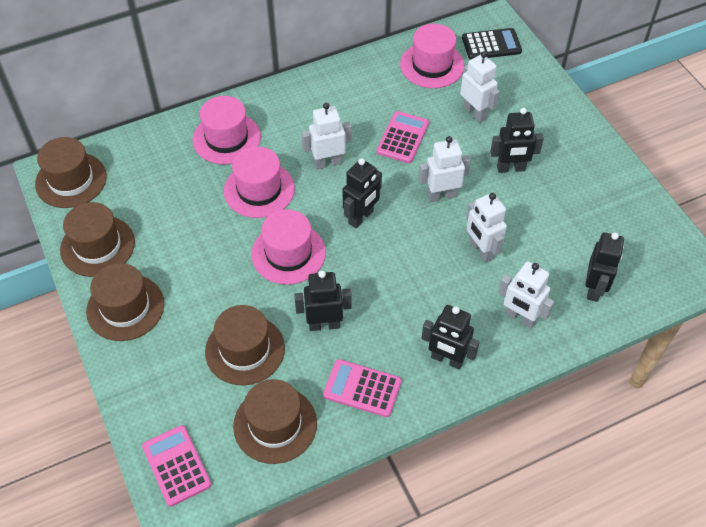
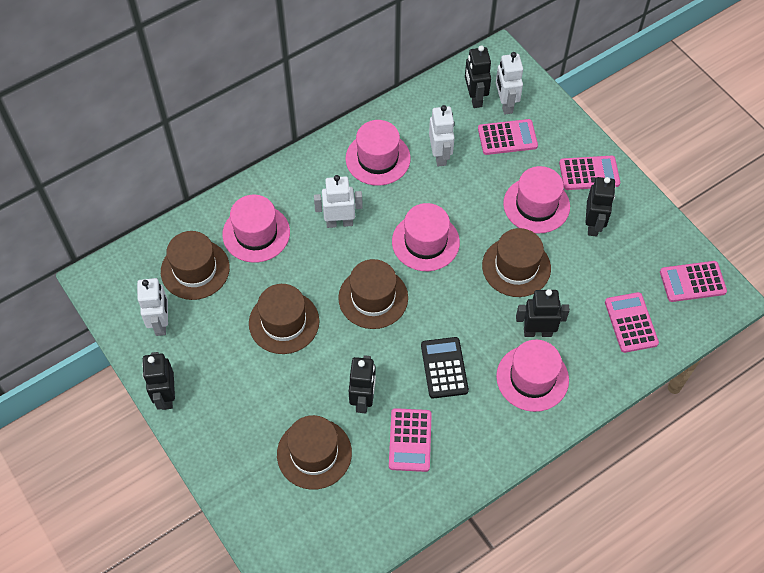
pink calculator: [142,425,212,507] [323,359,401,417] [377,111,429,163] = 3 -> [389,408,432,472] [478,119,538,155] [559,155,620,190] [605,292,659,353] [660,261,727,302] = 5
pink hat: [193,96,261,165] [224,146,295,218] [251,209,326,285] [400,24,464,88] = 4 -> [222,195,290,263] [346,120,411,186] [392,203,460,271] [496,340,569,412] [503,166,570,233] = 5
white robot: [302,103,351,170] [419,136,471,202] [460,51,500,123] [466,193,507,263] [498,262,554,329] = 5 -> [137,278,168,336] [314,175,363,228] [429,105,455,167] [496,52,523,114] = 4

